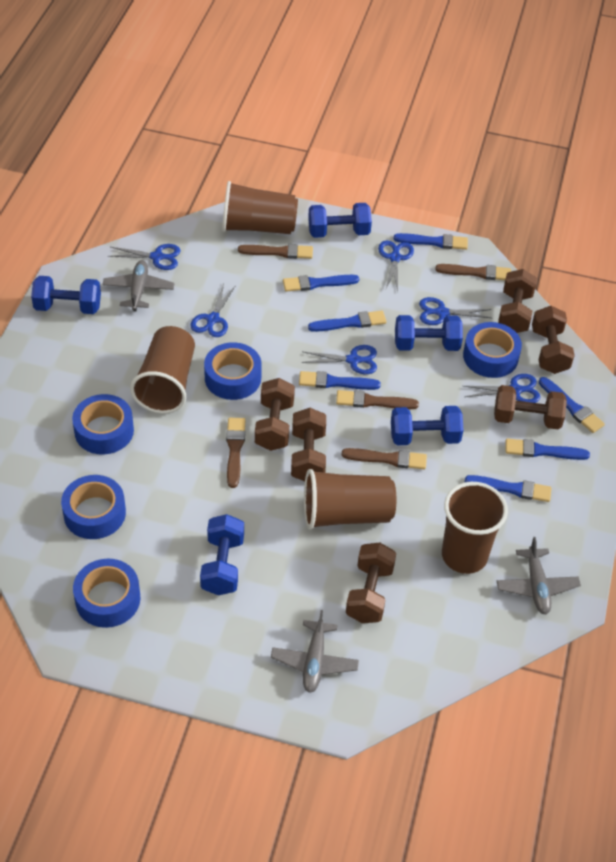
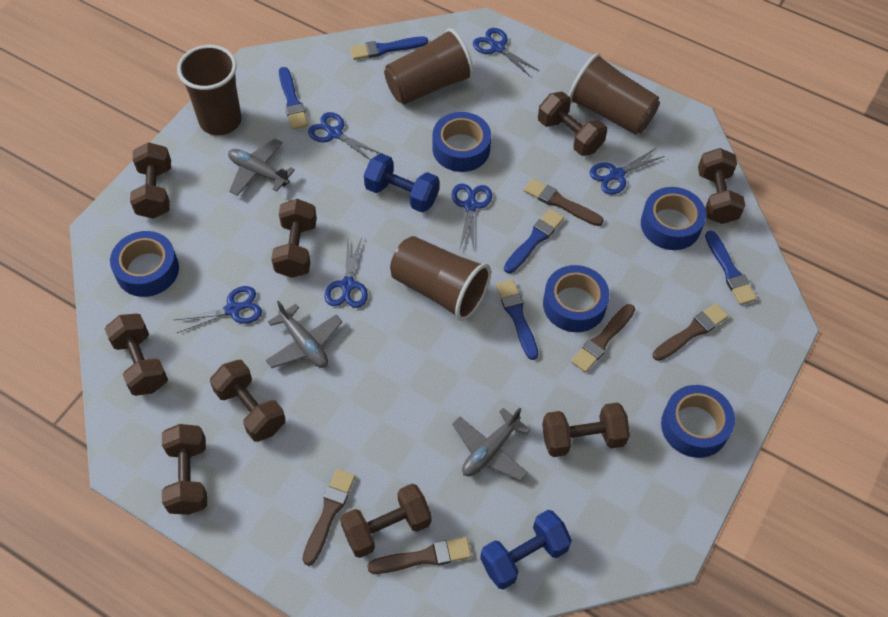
blue brush: [283,275,359,292] [299,371,381,390] [308,311,387,332] [393,233,468,250] [465,475,552,502] [505,438,590,460] [539,377,605,433] = 7 -> [279,67,308,129] [350,36,428,60] [496,279,538,360] [504,209,564,273] [705,230,757,305] = 5
blue dumbbell: [31,276,101,314] [200,514,244,595] [308,203,372,238] [391,406,464,445] [395,315,463,351] = 5 -> [364,153,439,212] [480,510,572,590] = 2
brown dumbbell: [255,378,295,451] [291,408,326,481] [346,543,396,623] [494,385,567,430] [498,269,537,333] [532,306,575,374] = 6 -> [105,313,168,396] [130,142,171,219] [162,424,207,515] [210,360,286,442] [271,199,317,278] [340,484,432,558] [538,92,607,156] [542,402,630,457] [698,148,745,224] = 9

